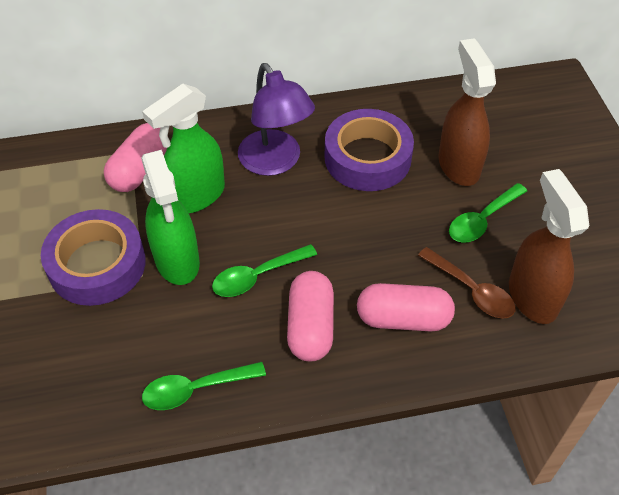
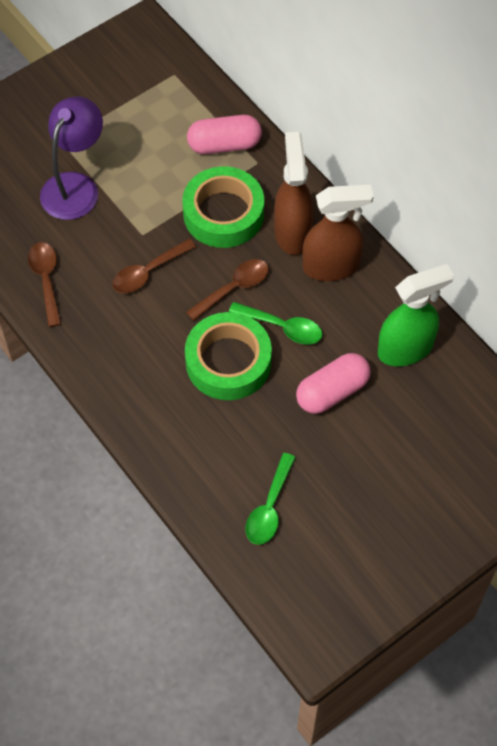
brown spoon: [418,247,516,319] = 1 -> [28,242,61,327] [113,239,196,293] [186,259,269,321] = 3
green spoon: [142,362,266,410] [212,244,317,297] [449,183,527,243] = 3 -> [229,302,322,345] [246,453,296,545] = 2
green spray bottle: [141,150,200,285] [142,84,225,213] = 2 -> [378,264,454,366] = 1
green tape: none = 0 -> [182,166,264,248] [185,312,272,400] = 2
pink capsule: [104,123,167,192] [287,271,334,362] [357,283,455,331] = 3 -> [187,115,262,154] [296,353,371,414] = 2
purple tape: [41,209,146,306] [325,109,414,191] = 2 -> none = 0

